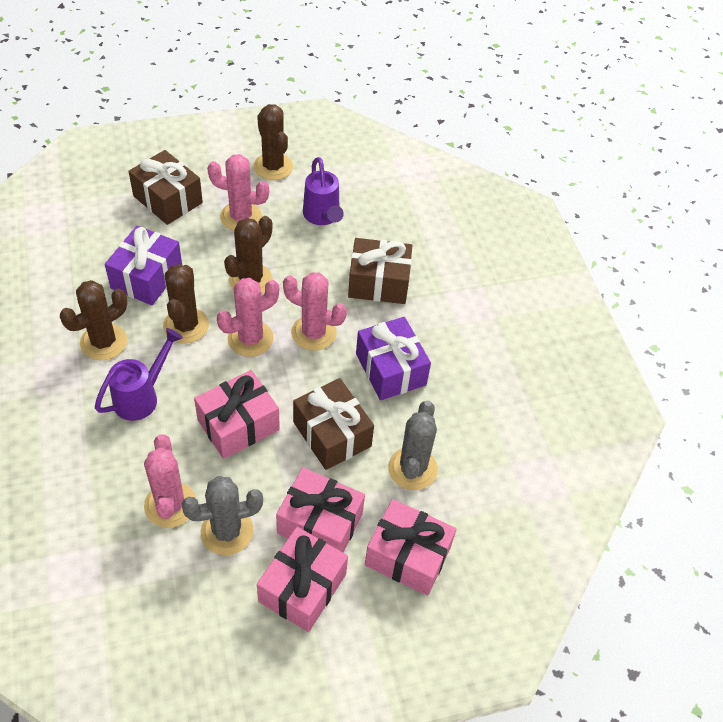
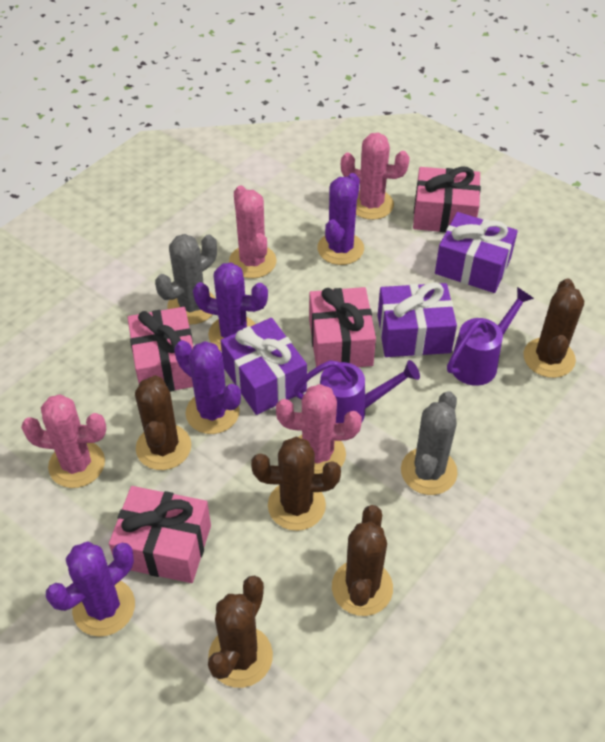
brown cactus: [60,280,127,360] [163,264,209,343] [224,216,273,294] [253,104,293,180] = 4 -> [135,375,191,470] [208,575,273,688] [251,437,341,531] [332,505,393,616] [523,278,584,378] = 5
brown gift: [129,150,203,225] [293,378,374,470] [348,238,412,304] = 3 -> none = 0
purple cactus: none = 0 -> [46,541,135,637] [174,340,241,434] [193,263,268,351] [317,173,364,265] = 4
purple gift: [105,226,182,305] [356,317,431,400] = 2 -> [221,318,307,415] [378,282,457,357] [435,212,518,293] = 3

